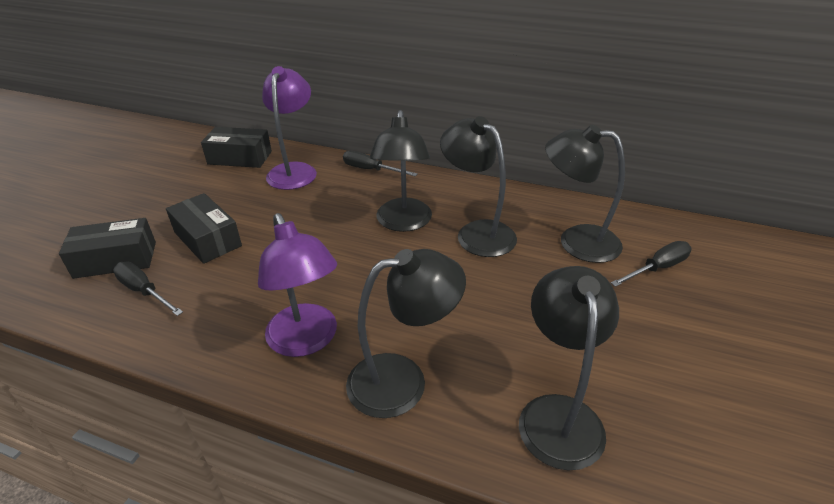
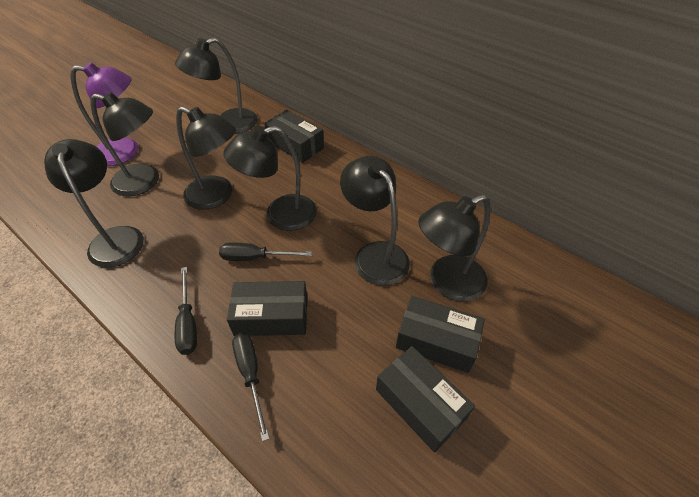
black box: [59,218,156,279] [166,193,242,264] [201,127,272,168] = 3 -> [227,281,308,336] [264,110,324,163] [376,346,475,453] [396,296,485,373] = 4
black lamp: [346,249,466,418] [370,110,432,232] [440,116,517,257] [519,266,619,471] [545,125,625,263] = 5 -> [44,139,144,268] [90,92,159,196] [175,38,258,134] [176,106,236,210] [223,126,317,231] [340,156,410,286] [418,195,491,302] = 7
purple lamp: [258,213,337,357] [262,66,317,190] = 2 -> [70,62,138,166] = 1

